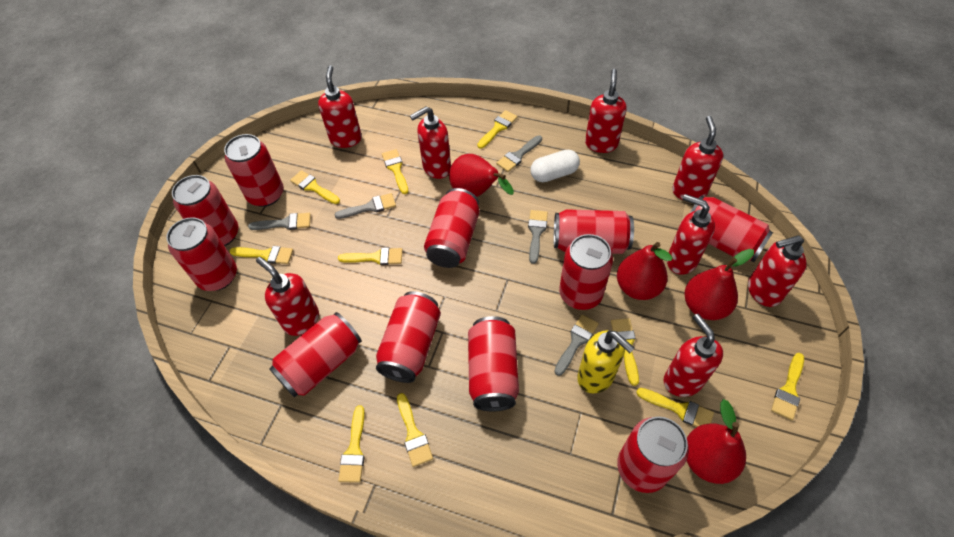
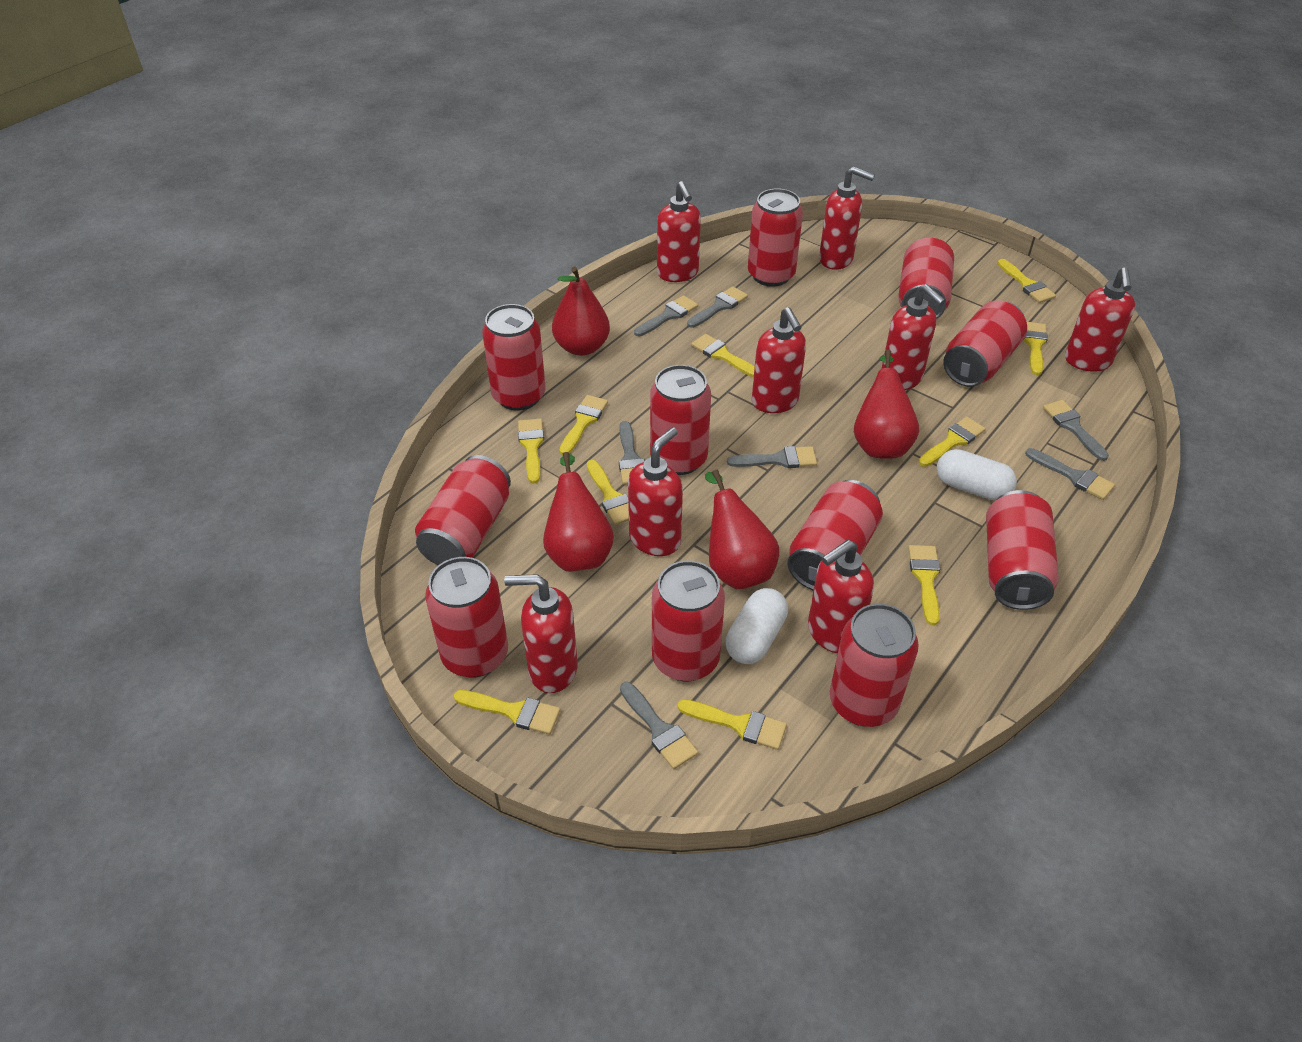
grey brush: [248,213,311,230] [334,193,396,219] [497,135,542,172] [528,210,548,264] [554,315,599,376] = 5 -> [619,421,645,485] [620,682,698,769] [634,295,698,336] [687,286,748,328] [727,446,817,468] [1025,448,1115,500] [1043,400,1109,461] = 7
white capsule: [530,150,580,182] = 1 -> [726,588,788,664] [937,449,1017,501] = 2
yellow soap dispenser: [577,330,635,393] = 1 -> none = 0

